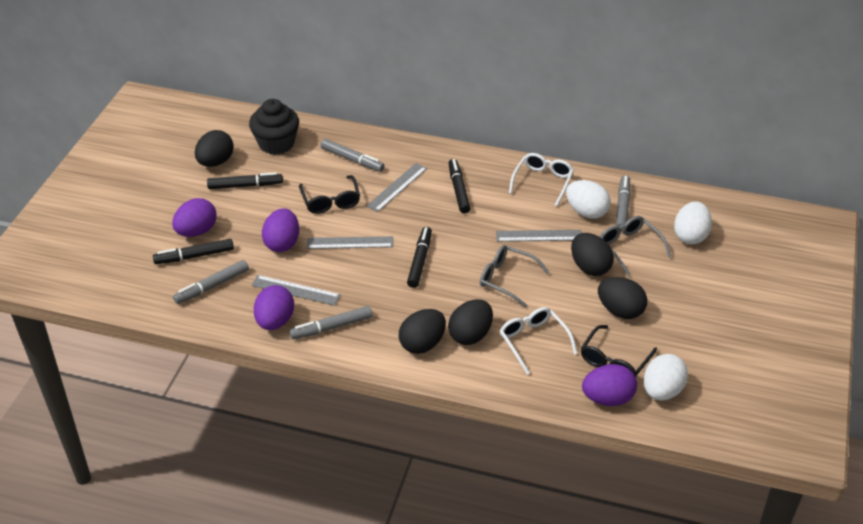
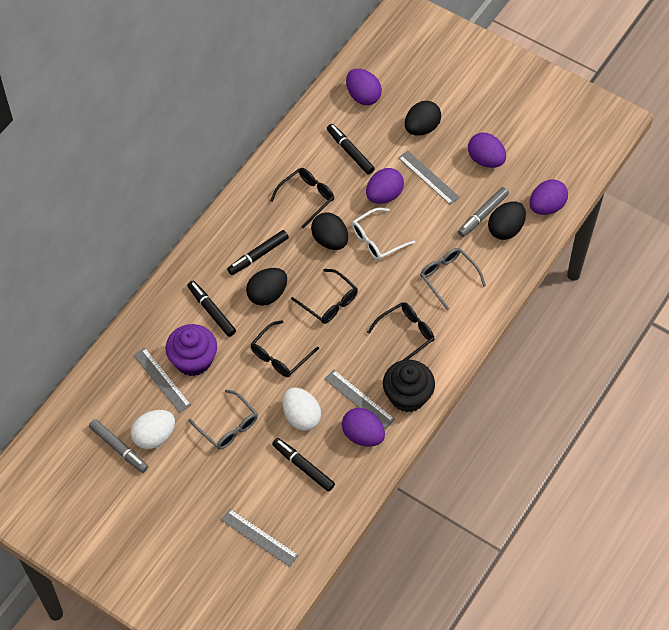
black egg: [195,130,234,167] [399,309,446,354] [448,299,493,345] [571,233,614,276] [598,277,647,319] = 5 -> [246,268,287,306] [311,212,348,250] [405,101,441,135] [488,202,526,240] = 4
black glasses: [299,175,360,214] [581,325,657,377] = 2 -> [250,320,319,377] [270,168,334,229] [291,269,358,324] [367,302,434,360] = 4
grey marker: [173,260,249,304] [289,306,372,340] [320,139,385,172] [615,175,631,232] = 4 -> [89,419,148,473] [458,187,509,237] = 2
purple cupcake: none = 0 -> [166,324,217,376] = 1
purple egg: [172,198,217,237] [254,285,294,330] [262,208,299,252] [582,364,637,406] = 4 -> [342,408,385,446] [346,69,382,105] [366,168,404,204] [468,133,506,168] [529,180,568,215] = 5
white egg: [566,180,611,219] [644,354,688,401] [674,202,712,244] = 3 -> [131,410,175,449] [283,387,321,431] = 2
white glasses: [500,307,577,375] [509,153,574,206] = 2 -> [352,208,415,260] = 1

